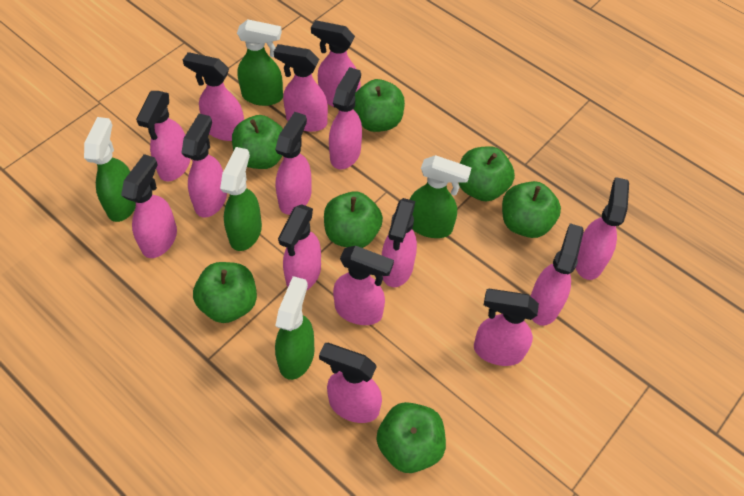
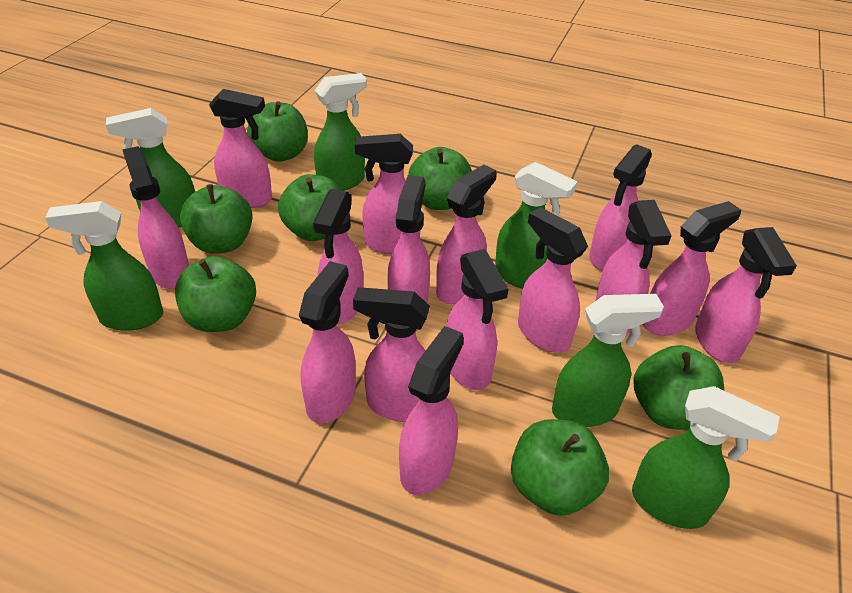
green spray bottle: [84,117,136,222] [220,147,262,251] [237,19,283,106] [275,276,314,380] [410,155,471,238] = 5 -> [45,201,163,331] [106,108,195,228] [314,73,367,191] [495,162,578,289] [552,294,664,427] [632,386,780,529] = 6

